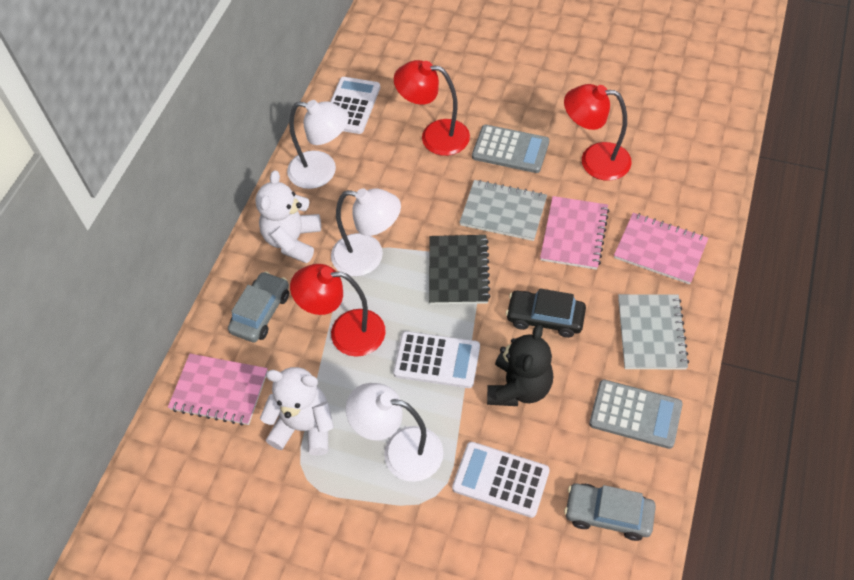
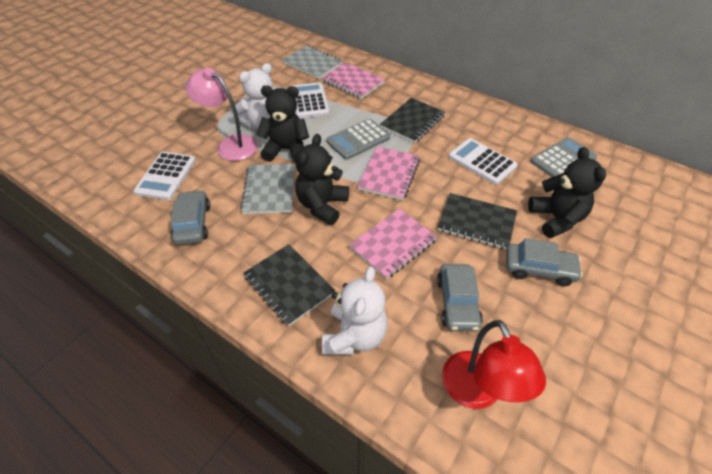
black car: [506,288,586,338] = 1 -> none = 0
black notebook: [429,235,491,305] = 1 -> [244,244,335,326] [380,98,445,143] [438,193,517,249] = 3
black teddy bear: [487,324,554,406] = 1 -> [256,85,309,162] [295,134,349,225] [528,147,606,238] = 3
grey car: [228,271,289,343] [564,483,656,541] = 2 -> [171,190,210,245] [437,264,483,331] [506,238,583,286] = 3
pink lamp: none = 0 -> [186,68,258,161] = 1
red lamp: [290,264,386,357] [394,60,470,156] [564,84,632,181] = 3 -> [442,320,546,409] = 1
white lamp: [287,100,349,189] [331,188,401,276] [346,383,443,482] = 3 -> none = 0

